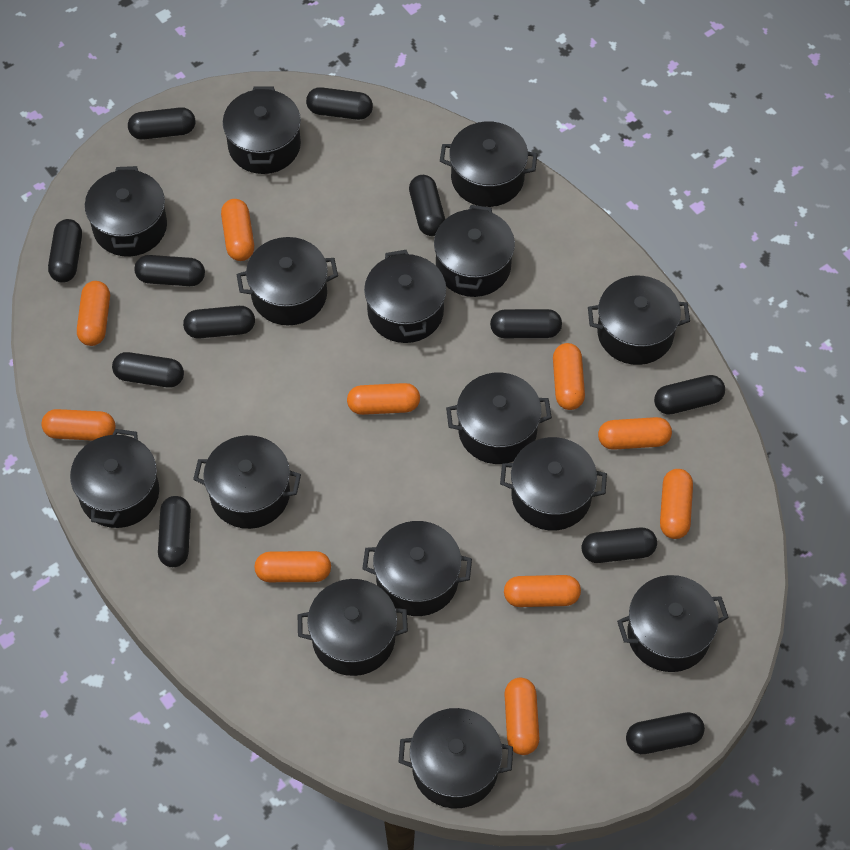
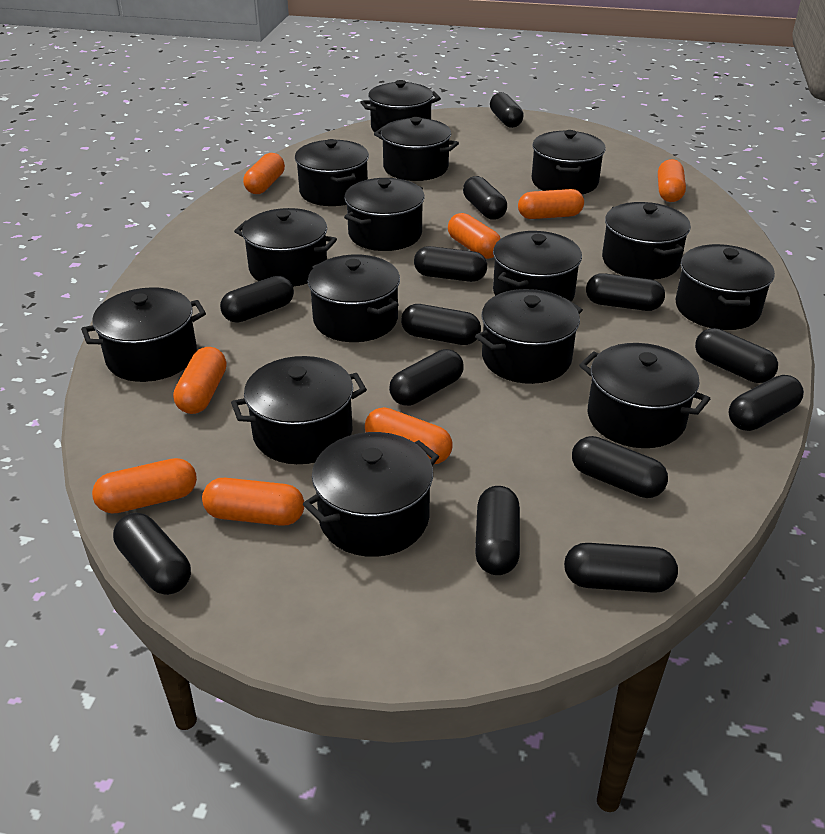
black capsule: [48,219,82,283] [112,352,184,388] [128,107,195,140] [134,255,205,286] [158,496,191,567] [183,306,255,339] [306,87,373,120] [409,175,445,236] [490,309,562,338] [582,527,657,563] [626,712,705,754] [654,375,725,415] = 12 -> [113,513,191,595] [220,276,294,323] [389,349,464,406] [401,304,481,345] [414,246,487,282] [463,176,507,220] [475,486,520,575] [490,92,524,128] [564,543,678,593] [572,436,668,498] [586,273,665,311] [695,328,778,383] [729,375,804,431] = 13
orange capsule: [41,409,115,441] [77,281,110,346] [221,199,254,261] [254,551,331,582] [347,383,420,415] [504,575,581,607] [504,678,539,755] [553,343,585,410] [598,417,672,450] [660,469,693,539] = 10 -> [92,458,197,514] [173,347,227,414] [202,478,304,526] [243,153,285,194] [365,407,452,464] [448,213,501,259] [518,189,584,219] [658,159,686,202] = 8

